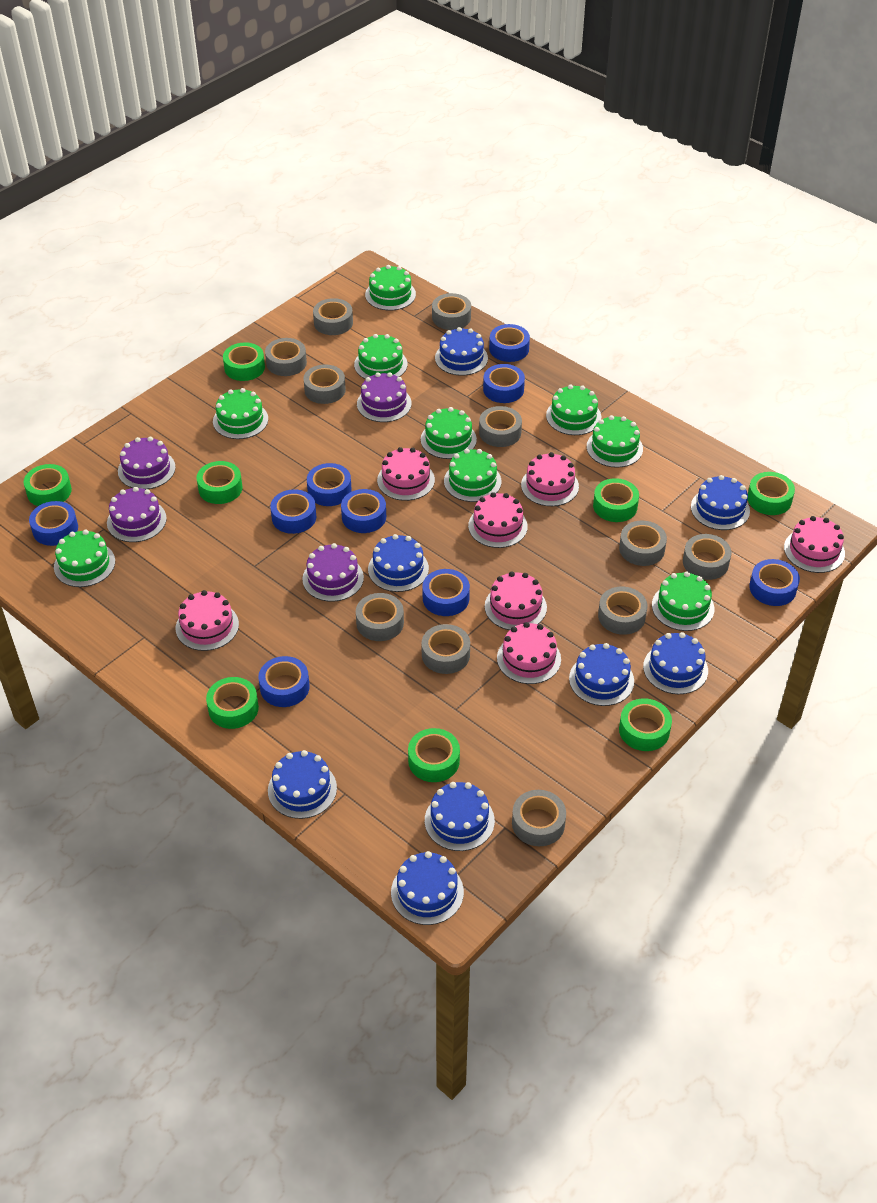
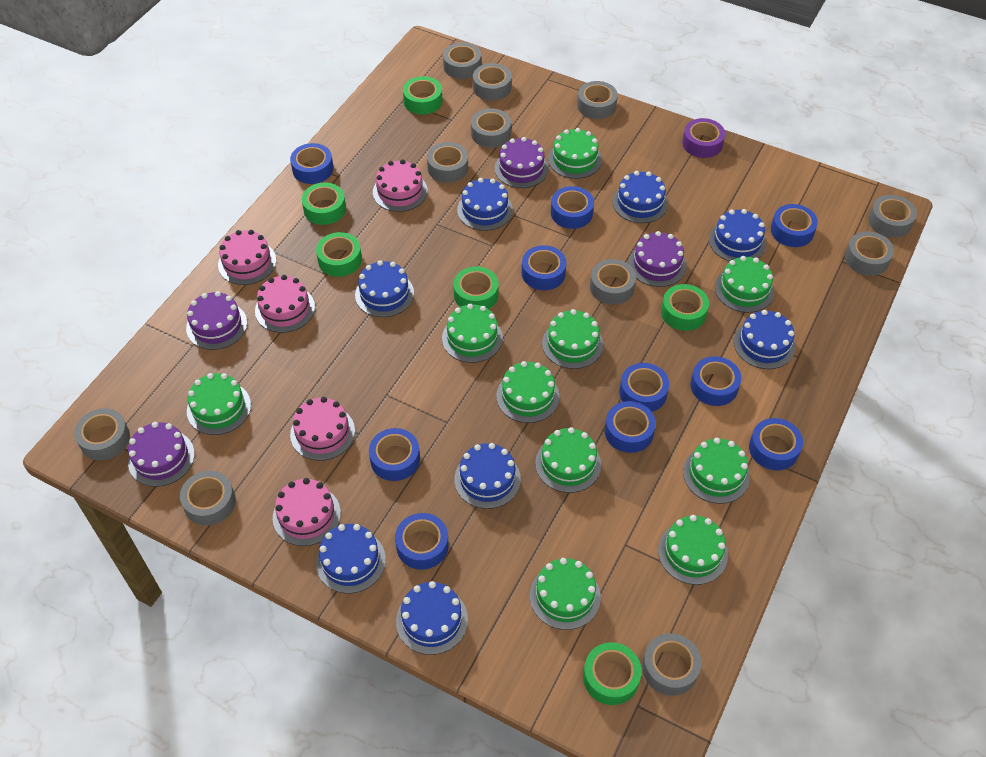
blue tape: [29,501,78,546] [258,656,310,707] [270,489,316,534] [307,463,352,506] [341,489,386,533] [423,569,470,616] [483,364,525,403] [489,324,530,362] [749,559,800,606] = 9 -> [290,143,333,184] [369,428,420,481] [395,513,449,570] [522,245,567,290] [551,186,594,229] [605,401,656,453] [619,363,669,412] [690,356,741,406] [749,418,803,470] [771,204,818,247] = 10
green cake: [54,530,115,587] [213,388,268,439] [354,334,408,379] [365,265,416,311] [421,407,477,459] [444,449,501,502] [546,385,601,435] [587,415,643,468] [652,571,714,631] = 9 -> [187,373,251,435] [442,303,503,363] [496,361,560,423] [530,558,601,630] [535,427,601,493] [542,309,603,369] [548,128,602,179] [658,515,728,585] [683,438,750,504] [715,256,774,313] = 10
green tape: [23,464,72,506] [197,461,243,504] [206,677,259,729] [223,342,265,381] [408,728,460,782] [593,478,639,522] [619,698,672,751] [748,472,795,515] = 8 -> [302,183,346,225] [316,232,362,277] [403,76,443,115] [453,266,499,309] [583,642,642,705] [661,284,709,331] = 6
pink cake: [176,590,239,651] [377,447,435,501] [468,492,528,548] [485,571,547,630] [497,622,561,684] [521,452,579,506] [784,516,845,573] = 7 -> [218,230,276,285] [255,275,315,333] [273,478,341,546] [290,397,355,461] [373,159,428,212] = 5
purple tape: none = 0 -> [682,118,725,158] = 1

